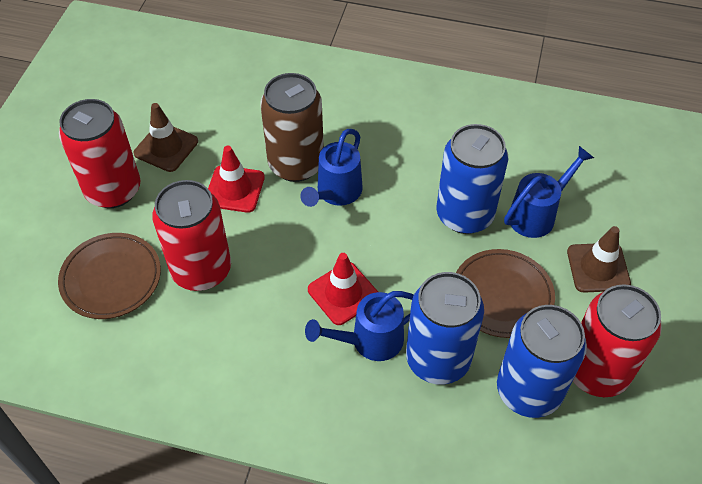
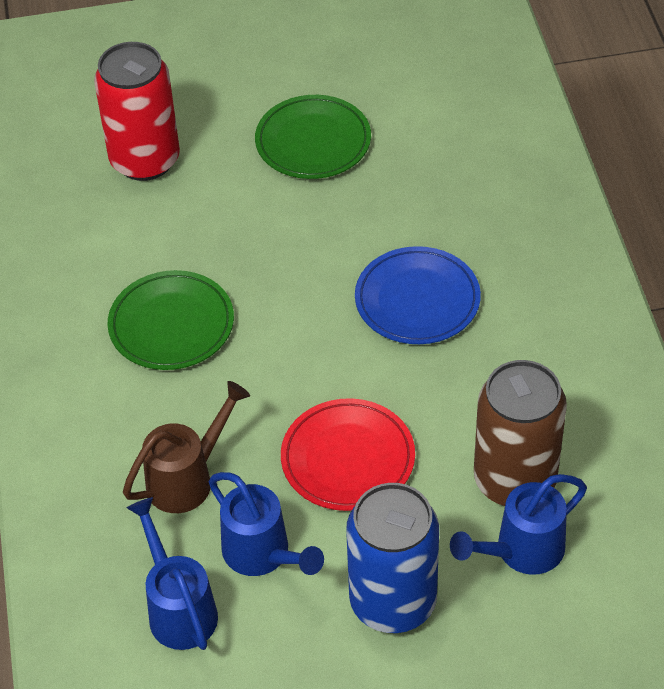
blue can: [406,272,484,385] [437,124,508,234] [497,305,587,418] = 3 -> [346,483,439,633] = 1
blue plate: none = 0 -> [355,246,481,344] = 1
brown plate: [58,233,161,319] [456,249,555,338] = 2 -> none = 0
brown traffic cone: [134,103,198,172] [567,226,631,293] = 2 -> none = 0
brown watering can: none = 0 -> [123,381,250,513] = 1
green plate: none = 0 -> [107,270,234,370] [255,95,371,179] = 2
red can: [59,99,140,208] [152,180,231,291] [573,284,662,397] = 3 -> [94,42,180,181] = 1
red plate: none = 0 -> [281,398,415,511] = 1
red traffic cone: [208,146,265,213] [308,253,378,325] = 2 -> none = 0

